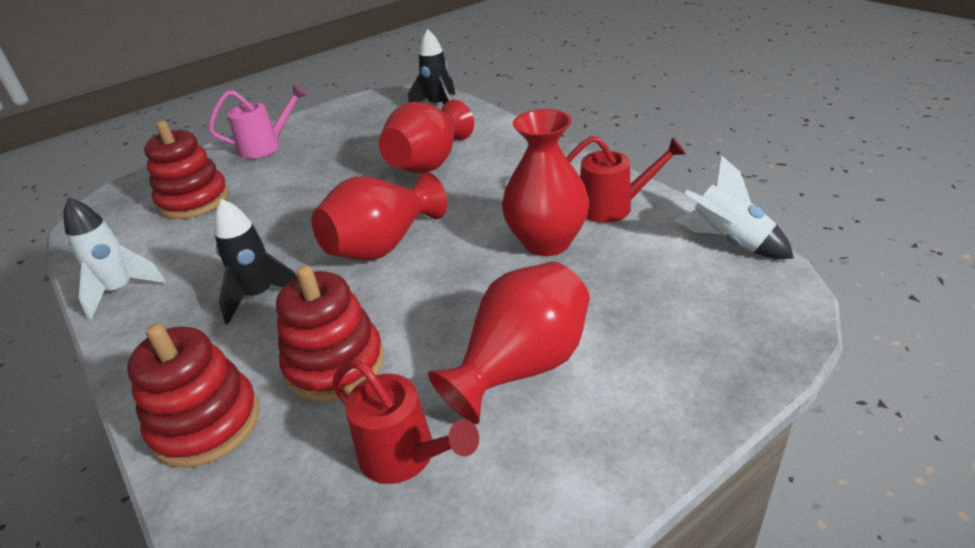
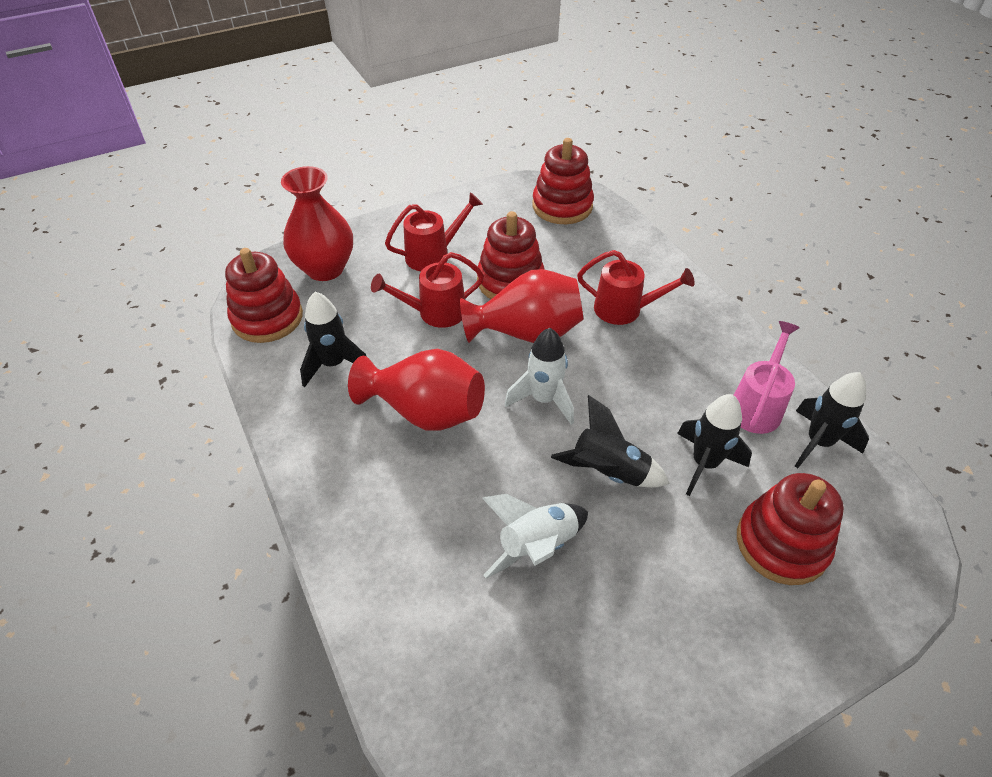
black rocket: [214,199,297,324] [408,29,455,105] = 2 -> [300,292,366,387] [551,395,670,488] [677,394,752,496] [795,372,869,468] = 4
red stacking toy: [127,323,260,468] [144,121,229,219] [276,265,384,402] = 3 -> [225,248,303,343] [477,211,545,299] [532,138,594,224] [737,473,844,585] = 4
red vase: [311,172,447,261] [379,100,474,173] [428,262,590,424] [502,109,590,256] = 4 -> [281,166,353,281] [348,349,485,431] [460,269,583,343] = 3
red watering can: [332,360,479,484] [567,136,686,223] = 2 -> [371,252,484,328] [385,192,483,271] [577,250,695,325] = 3

